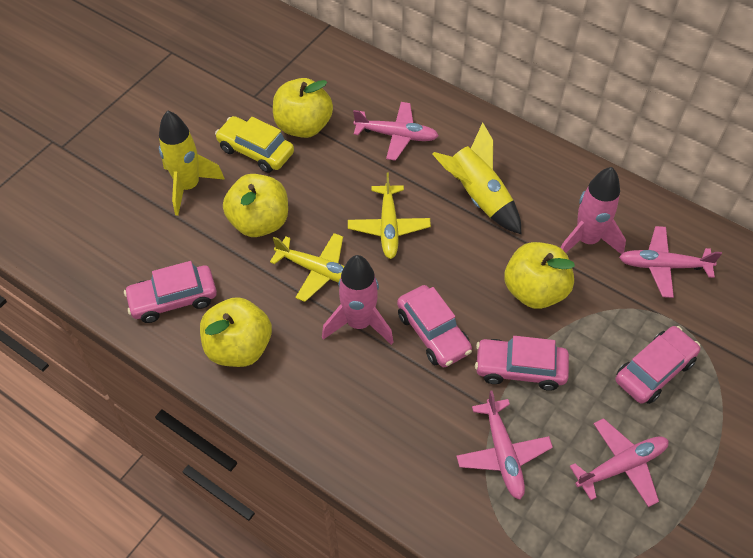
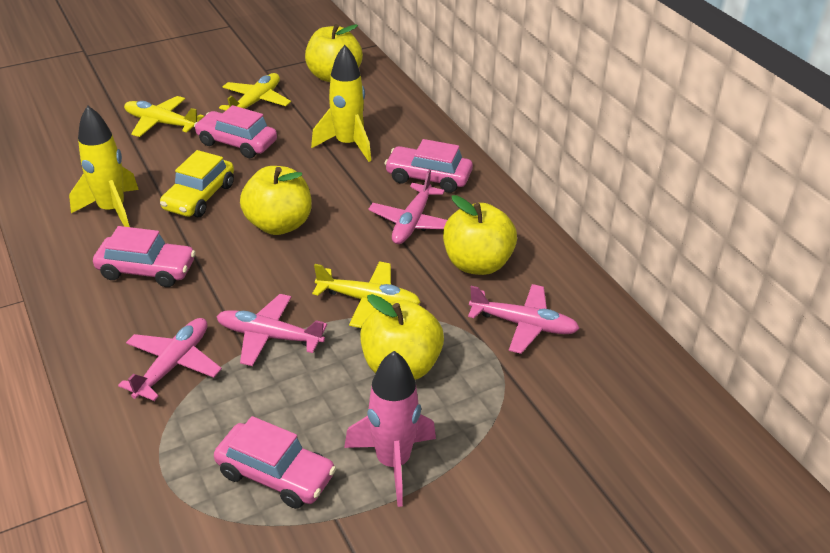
pink rocket: [322,255,393,345] [561,167,626,254] = 2 -> [344,351,436,507] = 1
yellow plane: [270,233,345,302] [348,172,431,259] = 2 -> [124,96,204,137] [219,73,291,111] [312,261,421,328] = 3

